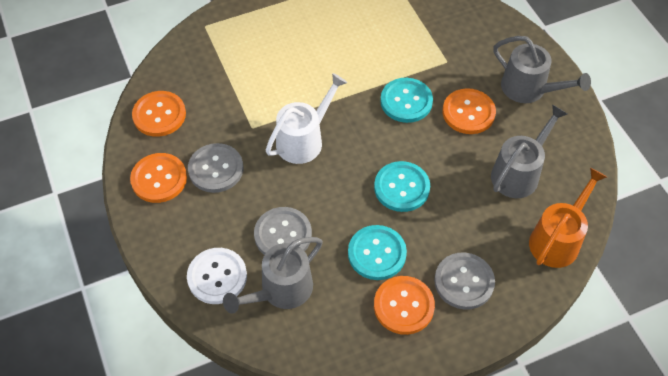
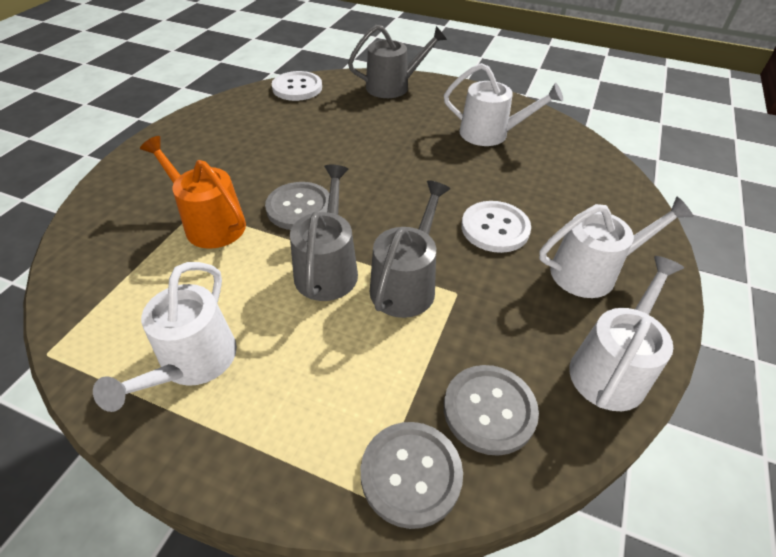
orange button: [130,153,187,203] [132,91,186,137] [374,276,435,335] [443,88,496,134] = 4 -> none = 0
turquoise button: [348,225,407,280] [374,161,430,212] [380,78,433,123] = 3 -> none = 0
white button: [187,248,247,304] = 1 -> [272,71,322,101] [461,201,531,253] = 2
white watering can: [266,73,347,164] = 1 -> [93,262,237,412] [444,63,563,146] [539,197,693,298] [569,256,684,411] = 4

